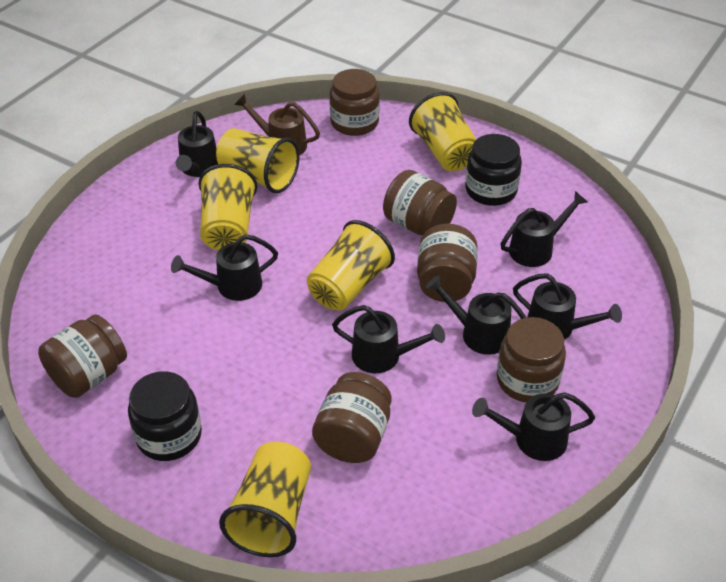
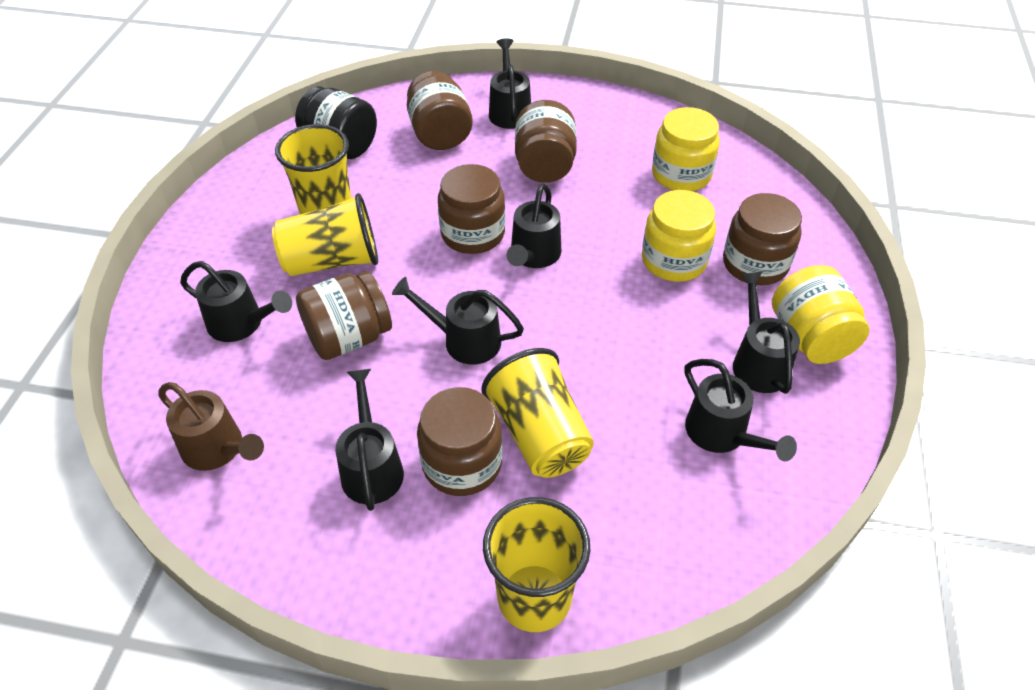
black jar: [128,371,202,461] [465,134,522,206] = 2 -> [295,86,377,159] = 1
yellow cup: [199,164,257,250] [216,128,299,193] [219,442,311,557] [307,220,395,311] [409,92,477,171] = 5 -> [272,193,378,276] [275,124,351,214] [482,348,594,478] [483,497,591,632] = 4
yellow jar: none = 0 -> [642,190,716,282] [652,107,720,191] [772,265,869,364] = 3

